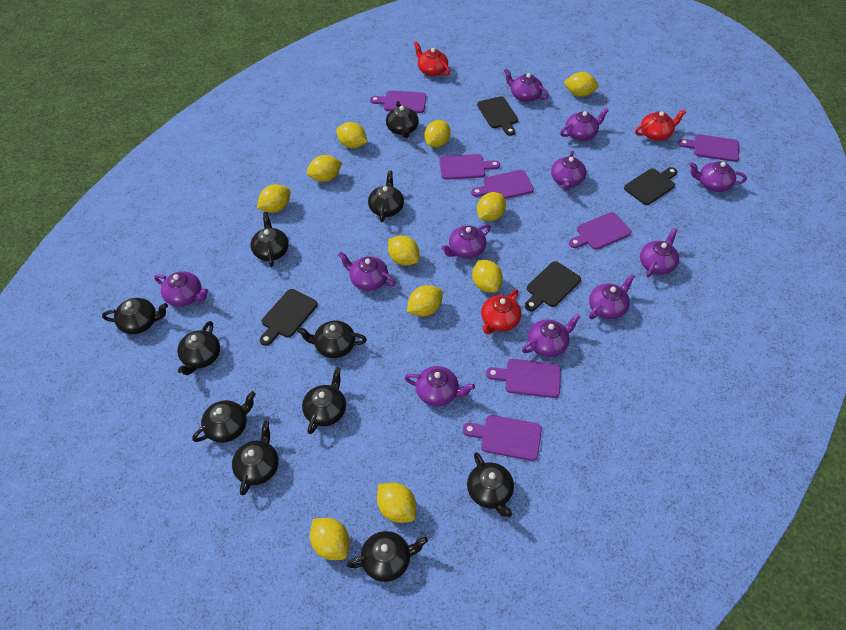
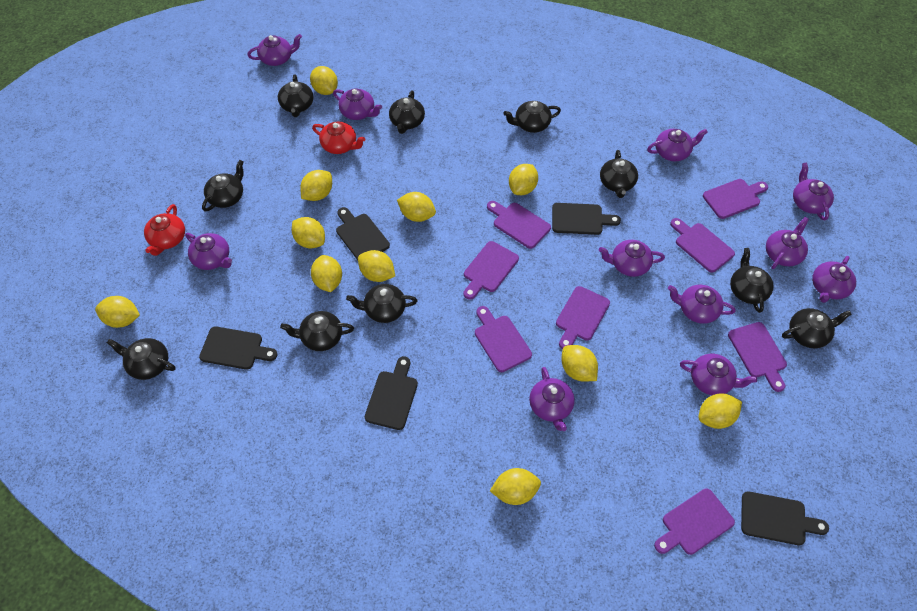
black cutting board: [260,289,318,346] [477,96,518,136] [525,261,581,311] [624,167,678,205] = 4 -> [199,326,277,370] [336,207,390,260] [365,356,418,430] [552,203,621,235] [741,491,829,545] = 5
black teapot: [102,298,168,334] [177,321,220,375] [192,391,256,443] [232,421,279,496] [250,212,289,267] [297,321,367,358] [302,367,346,434] [347,531,428,582] [368,171,404,222] [386,101,419,138] [467,452,514,517] = 11 -> [107,338,176,380] [202,160,244,211] [278,74,314,117] [280,311,354,351] [346,284,417,323] [389,90,425,134] [503,101,561,133] [600,150,638,198] [730,248,773,313] [782,308,852,348] = 10
purple cutting board: [370,91,426,113] [439,154,500,180] [463,415,542,461] [471,170,534,199] [486,359,561,398] [569,212,631,250] [678,134,739,162] = 7 -> [464,241,519,300] [475,306,532,372] [487,201,551,249] [556,286,610,349] [654,488,735,555] [670,218,735,273] [703,179,768,219] [728,322,787,392] = 8
red teapot: [414,41,450,76] [481,289,522,334] [635,110,686,141] = 3 -> [144,204,185,256] [312,122,365,154] = 2

